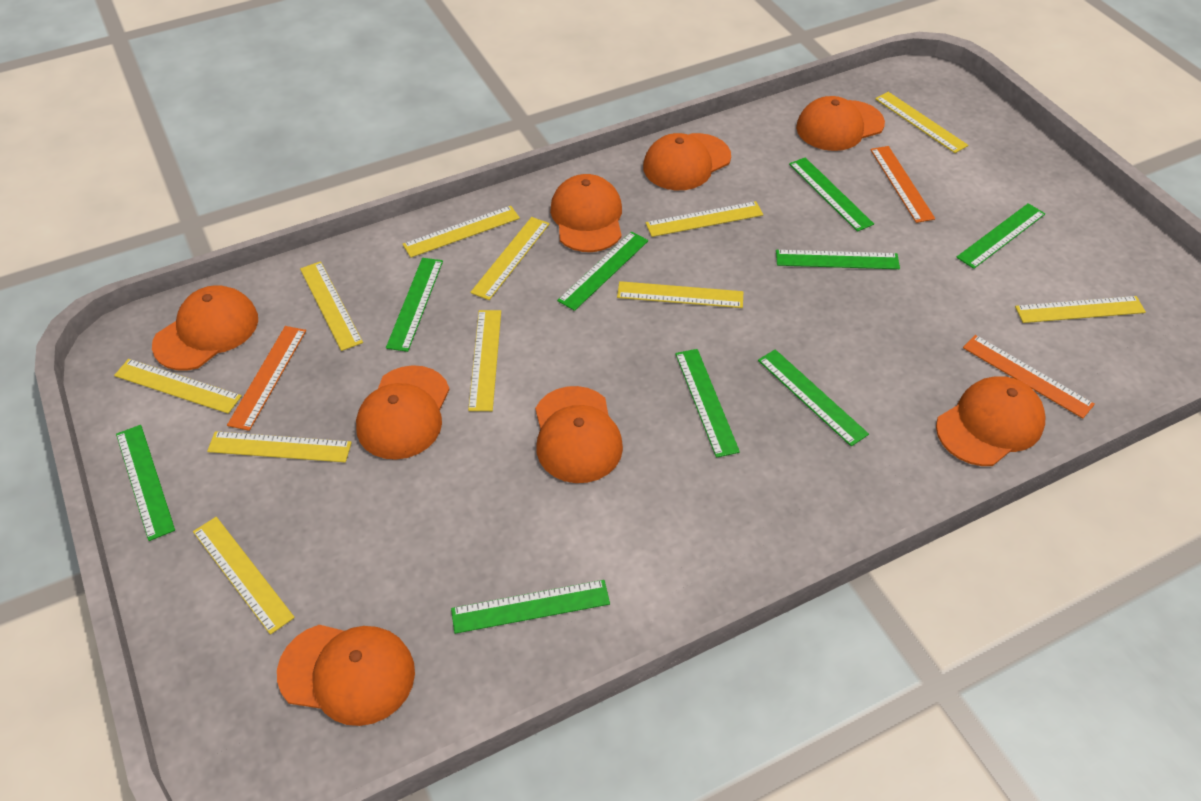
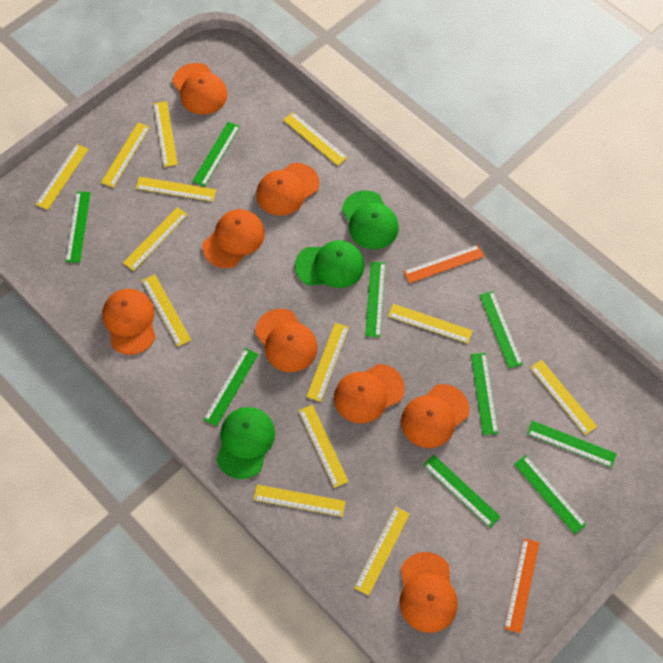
green cap: none = 0 -> [216,407,275,479] [295,240,365,288] [342,190,399,249] = 3
orange ruler: [227,326,306,431] [870,146,935,223] [963,335,1095,419] = 3 -> [403,245,484,283] [504,538,539,633] = 2
yellow ruler: [114,359,242,414] [193,517,295,635] [207,431,352,462] [300,261,363,351] [403,206,520,258] [468,310,501,411] [470,217,550,300] [617,281,743,308] [646,201,763,237] [875,92,968,153] [1015,296,1146,323] = 11 -> [36,144,89,210] [101,123,150,188] [123,207,188,271] [136,177,216,202] [142,274,191,347] [154,101,178,167] [253,485,346,517] [283,112,348,166] [298,405,349,488] [306,323,349,402] [354,507,410,596] [388,304,473,343] [530,360,597,435] = 13

